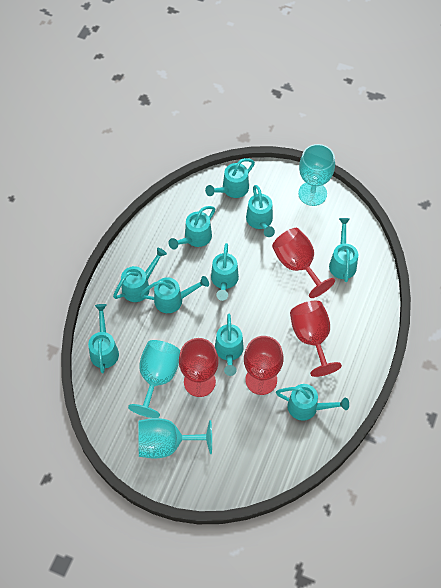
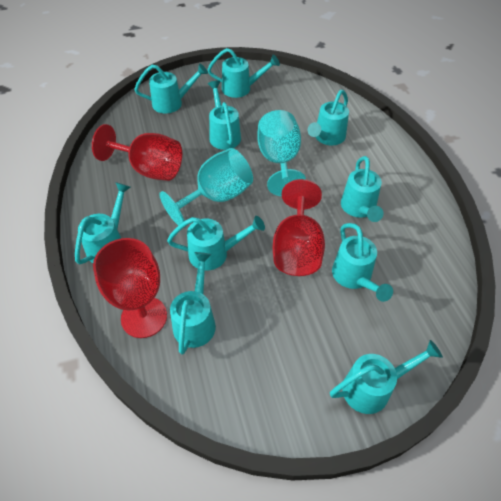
red goblet: [179,338,219,397] [244,336,284,395] [272,228,335,298] [290,301,342,377] = 4 -> [92,124,182,181] [93,238,167,338] [273,179,325,276] = 3
turquoise goblet: [128,340,180,418] [138,418,212,458] [298,144,335,206] = 3 -> [159,148,253,226] [257,110,306,196] = 2

